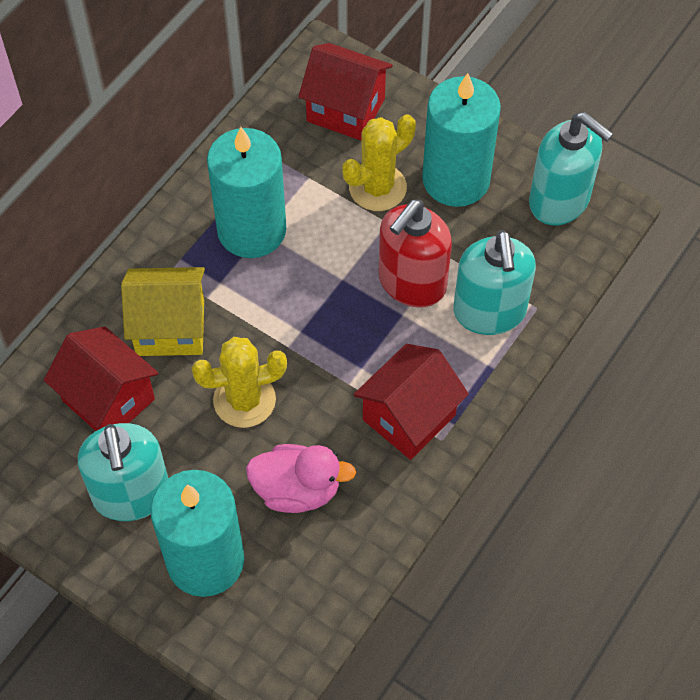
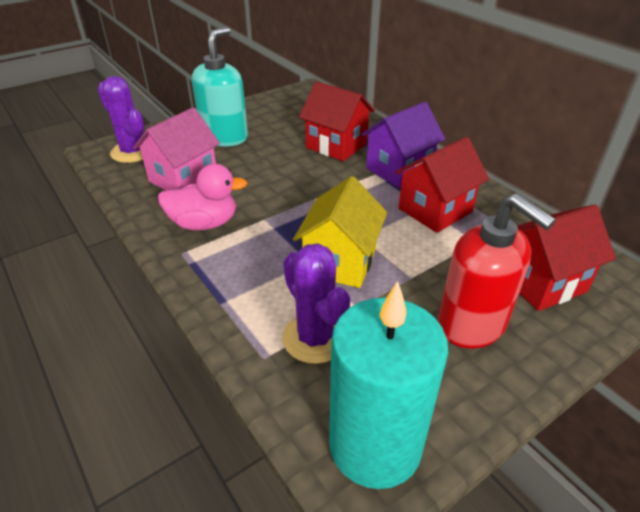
pink house: none = 0 -> [133,107,220,191] = 1
purple cactus: none = 0 -> [98,76,144,163] [282,243,350,364] = 2
purple house: none = 0 -> [362,102,445,188] = 1
turquoise candle: [150,470,244,597] [207,127,286,258] [422,73,501,207] = 3 -> [329,281,448,489] = 1
turquoise soap dispenser: [78,423,168,521] [454,230,536,335] [529,112,614,225] = 3 -> [192,27,248,146] = 1
yellow cactus: [192,337,287,428] [343,114,416,211] = 2 -> none = 0

